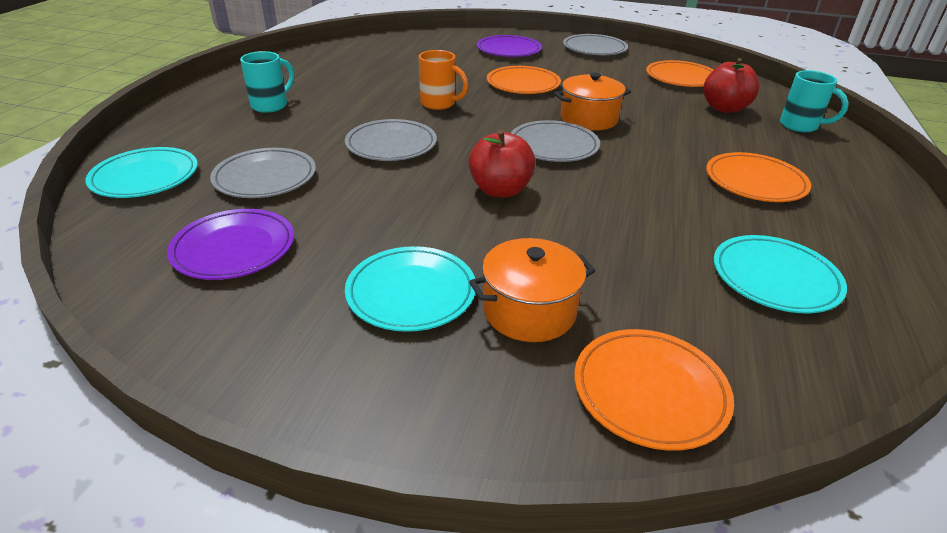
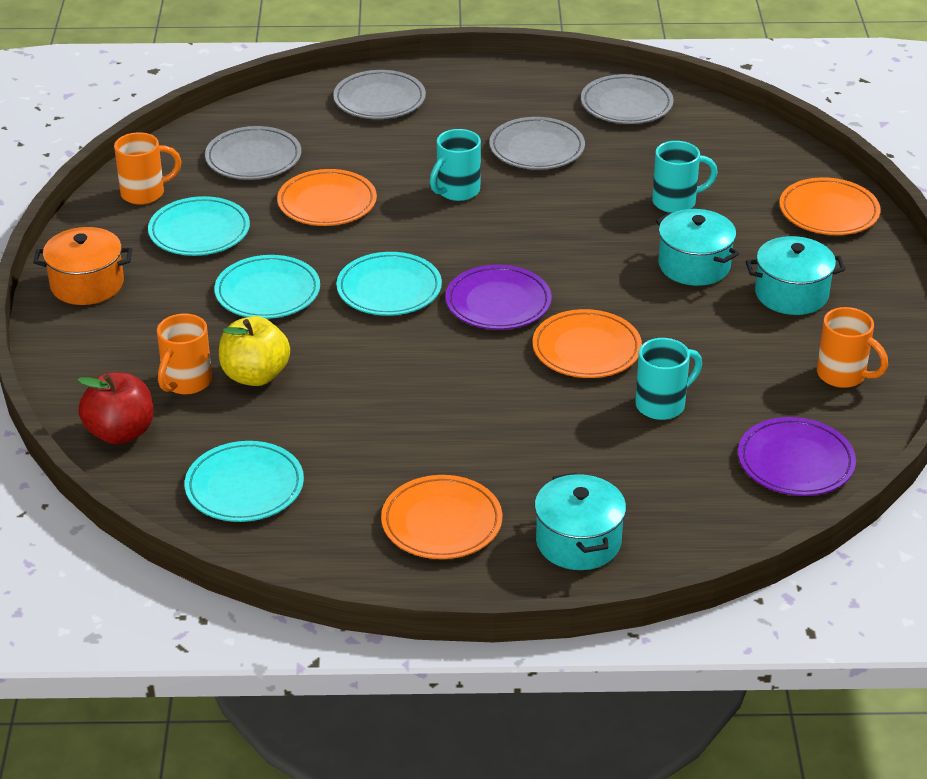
orange mug: [419,50,469,110] = 1 -> [114,132,182,205] [157,313,212,395] [817,307,888,388] = 3
orange pot: [469,238,595,342] [554,73,631,131] = 2 -> [33,227,132,305] = 1
red apple: [468,130,536,198] [703,58,759,113] = 2 -> [78,372,154,444] = 1
turquoise mug: [240,51,294,113] [780,70,849,132] = 2 -> [430,129,481,201] [635,338,702,420] [652,141,718,213] = 3
turquoise plate: [85,147,198,198] [345,246,476,332] [714,235,847,313] = 3 -> [148,196,250,256] [185,441,304,522] [214,255,320,319] [336,252,442,316] = 4
turquoise pot: none = 0 -> [534,473,626,570] [656,209,739,286] [746,236,846,315] = 3
yellow apple: none = 0 -> [219,316,290,386] = 1

